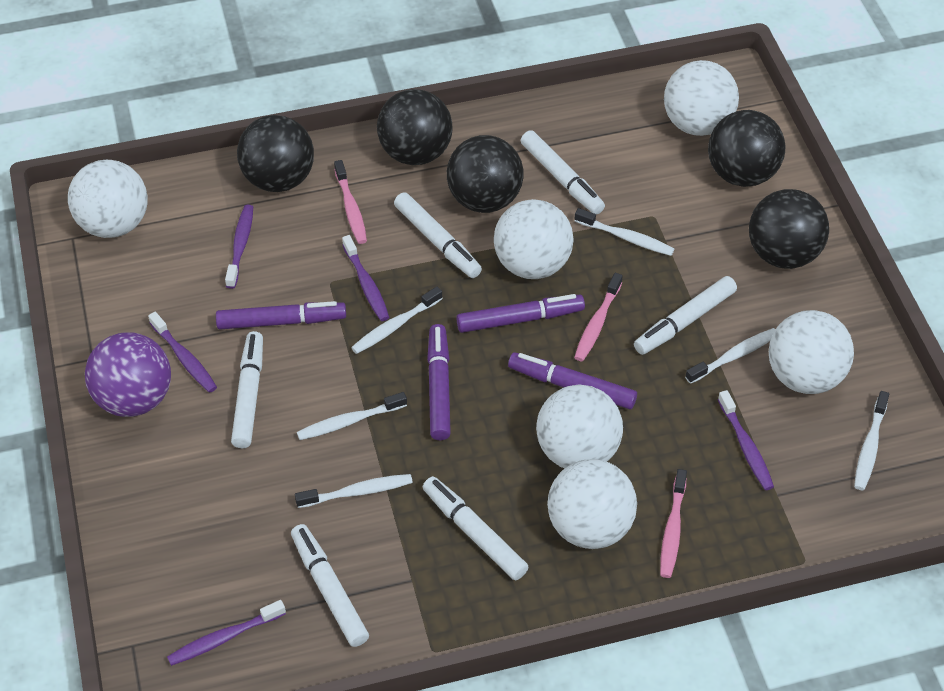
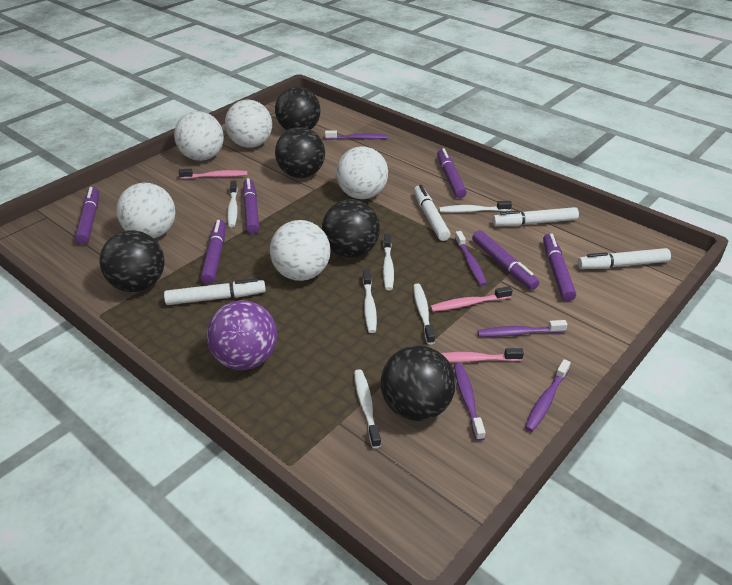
purple marker: [216,301,346,329] [427,324,451,440] [456,294,585,333] [508,352,637,409] = 4 -> [75,187,99,244] [200,220,226,284] [243,178,259,234] [437,148,467,198] [472,230,539,290] [543,234,576,301] = 6
white ball: [68,160,148,238] [494,199,574,279] [536,385,623,468] [547,459,637,549] [664,60,739,136] [769,310,854,394] = 6 -> [116,183,175,238] [174,111,224,161] [225,100,272,148] [270,220,331,281] [336,146,388,199] = 5
white marker: [231,331,263,448] [291,524,369,647] [394,192,482,278] [423,476,529,580] [521,130,605,215] [634,276,737,355] = 6 -> [164,278,266,305] [414,185,451,241] [492,207,579,226] [578,248,671,269] = 4

